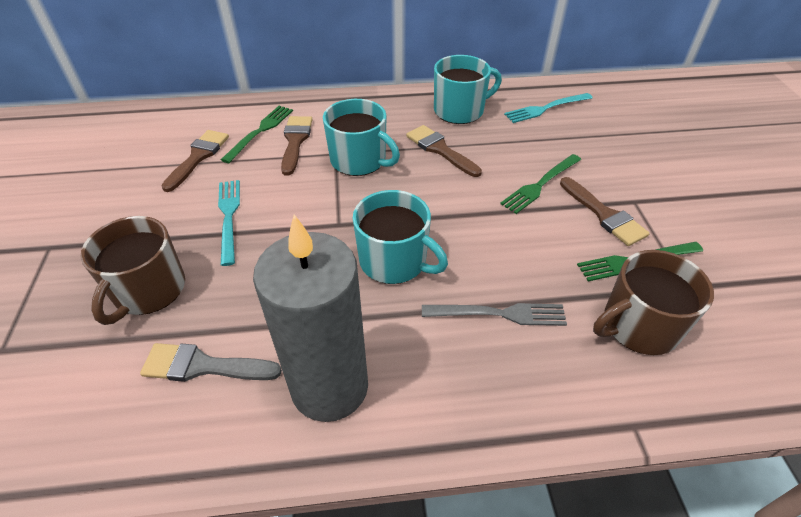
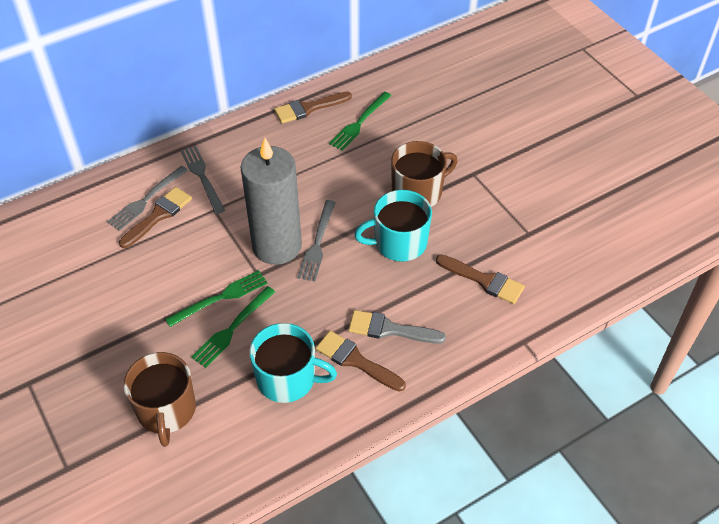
grey fork: [422,303,567,326] = 1 -> [107,166,188,231] [180,145,225,214] [298,200,336,282] = 3
turquoise fork: [218,180,240,266] [504,93,593,123] = 2 -> none = 0
turquoise mug: [323,99,400,176] [353,190,448,284] [434,55,502,124] = 3 -> [249,323,337,403] [354,190,432,262] = 2

